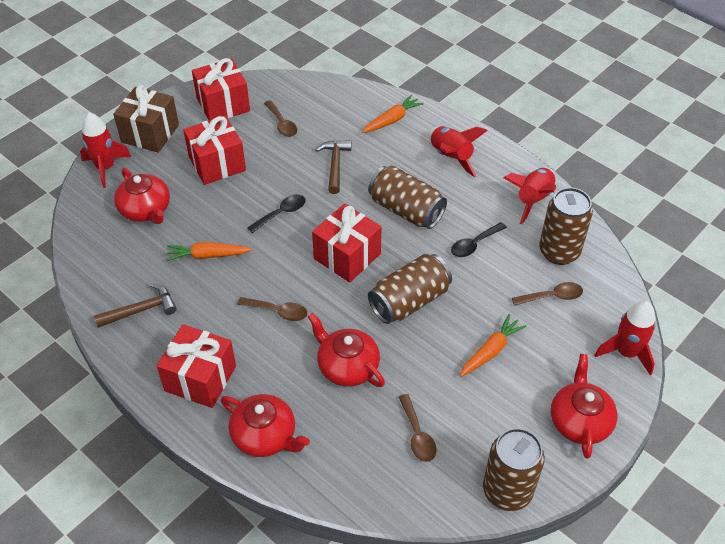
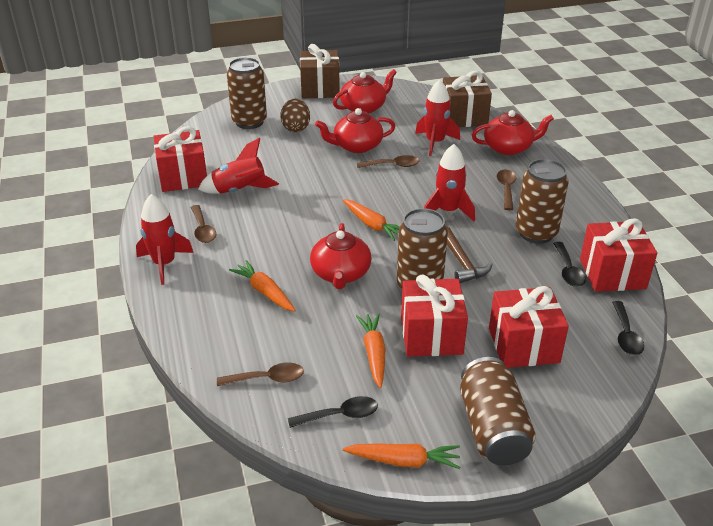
black spoon: [248,195,305,233] [451,222,507,257] = 2 -> [288,396,378,428] [553,242,586,287] [612,301,644,355] = 3
brown egg: none = 0 -> [280,99,310,132] = 1
brown gift: [113,85,179,153] = 1 -> [300,44,340,98] [443,71,492,127] = 2
brown hammer: [94,283,177,328] [316,140,351,194] = 2 -> [446,227,492,283] = 1
orange carrot: [166,242,252,261] [362,95,424,133] [460,314,527,377] = 3 -> [229,260,296,312] [343,199,399,241] [343,444,460,469] [356,313,386,388] = 4

